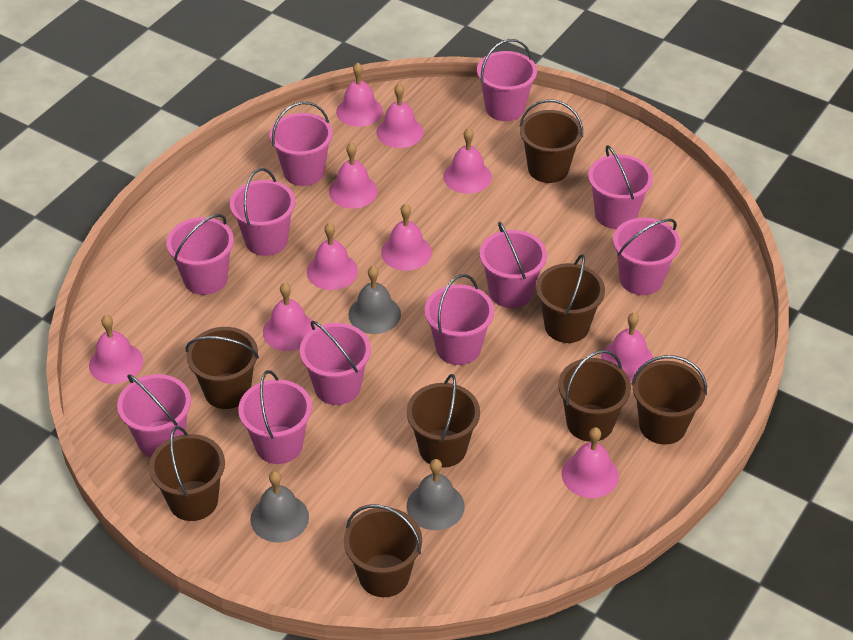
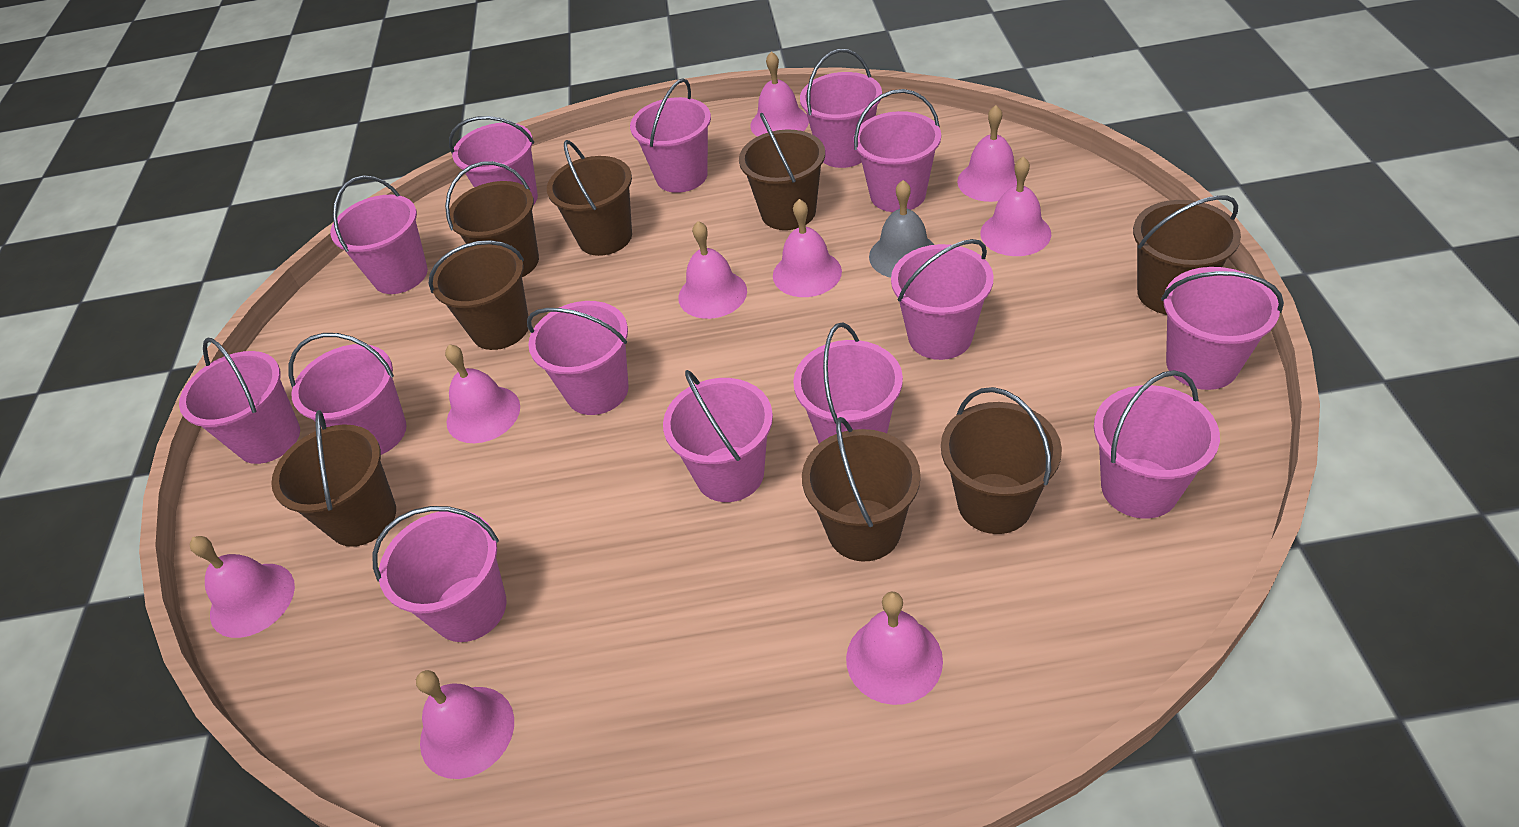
grey bell: [250,471,309,543] [348,266,401,334] [407,459,465,530] = 3 -> [869,180,935,278] = 1
pink bell: [89,315,143,384] [263,283,316,351] [307,223,358,290] [329,143,378,208] [336,62,383,127] [376,83,423,148] [381,204,432,271] [443,128,492,194] [562,427,619,498] [601,313,654,381] = 10 -> [190,536,295,638] [416,670,514,779] [445,344,520,443] [678,221,747,319] [750,51,809,137] [773,199,842,297] [846,592,943,705] [957,105,1017,202] [980,157,1051,256] = 9
pink bucket: [117,374,191,457] [166,214,234,295] [230,168,295,256] [238,370,312,464] [270,102,333,186] [300,321,371,405] [425,274,494,365] [477,39,537,121] [480,222,547,308] [588,145,653,229] [613,217,680,295] = 11 -> [179,338,300,464] [288,333,407,455] [330,175,428,294] [372,506,507,642] [449,116,538,204] [527,301,629,415] [630,78,711,193] [663,370,773,502] [793,323,903,444] [800,49,882,168] [854,89,941,212] [891,239,994,360] [1094,370,1220,519] [1161,267,1284,390] = 14

